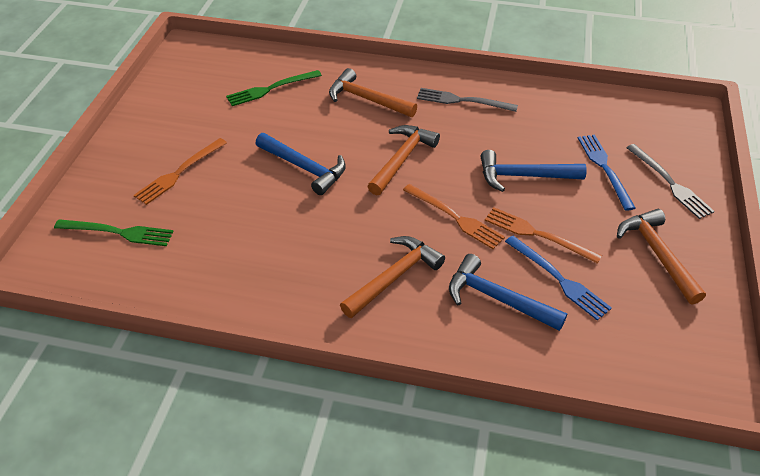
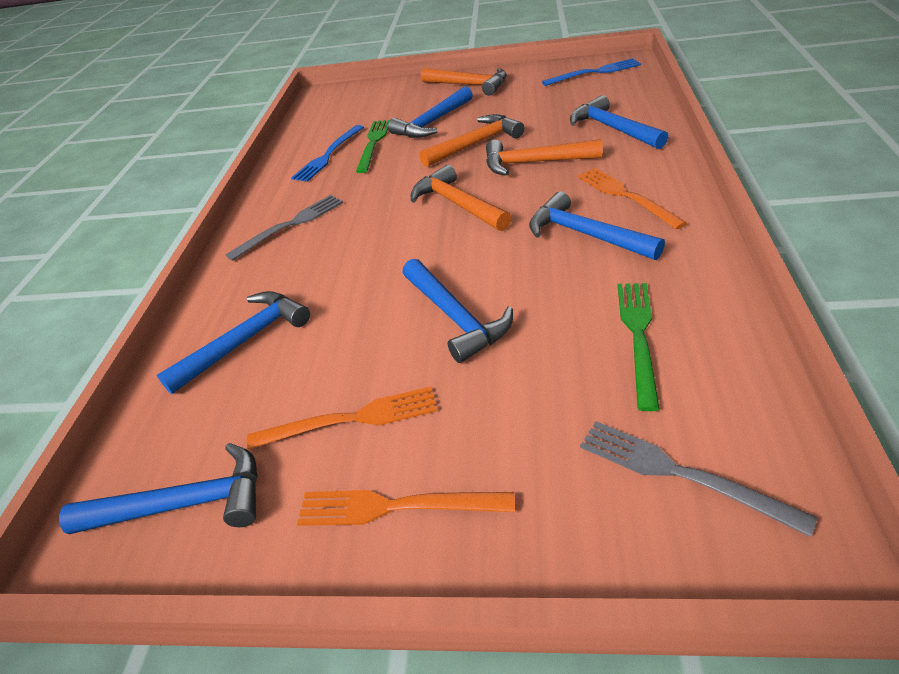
blue hammer: [255,133,346,195] [449,254,567,331] [481,150,587,192] = 3 -> [59,443,258,534] [157,291,310,394] [388,86,473,138] [403,259,513,363] [529,191,665,260] [570,95,668,149] = 6

